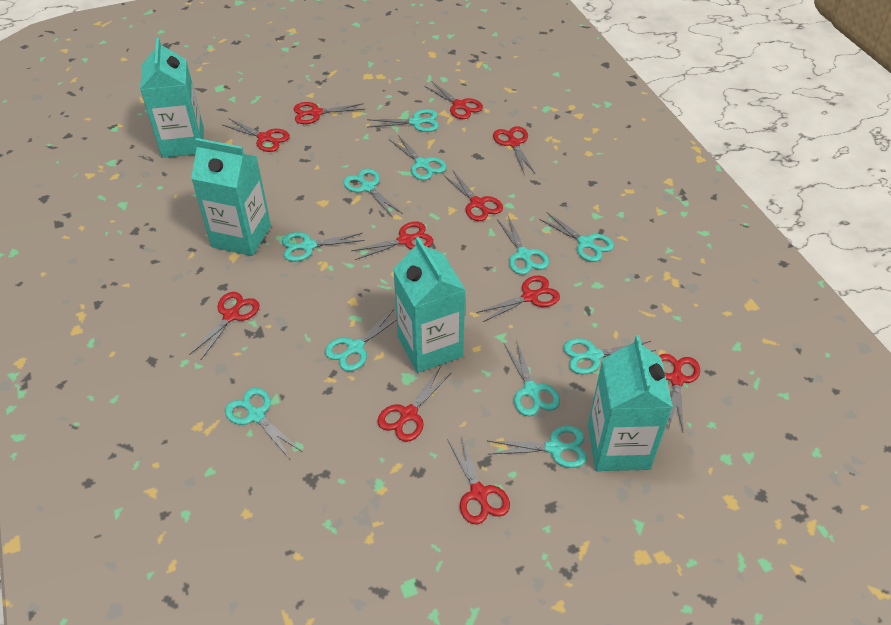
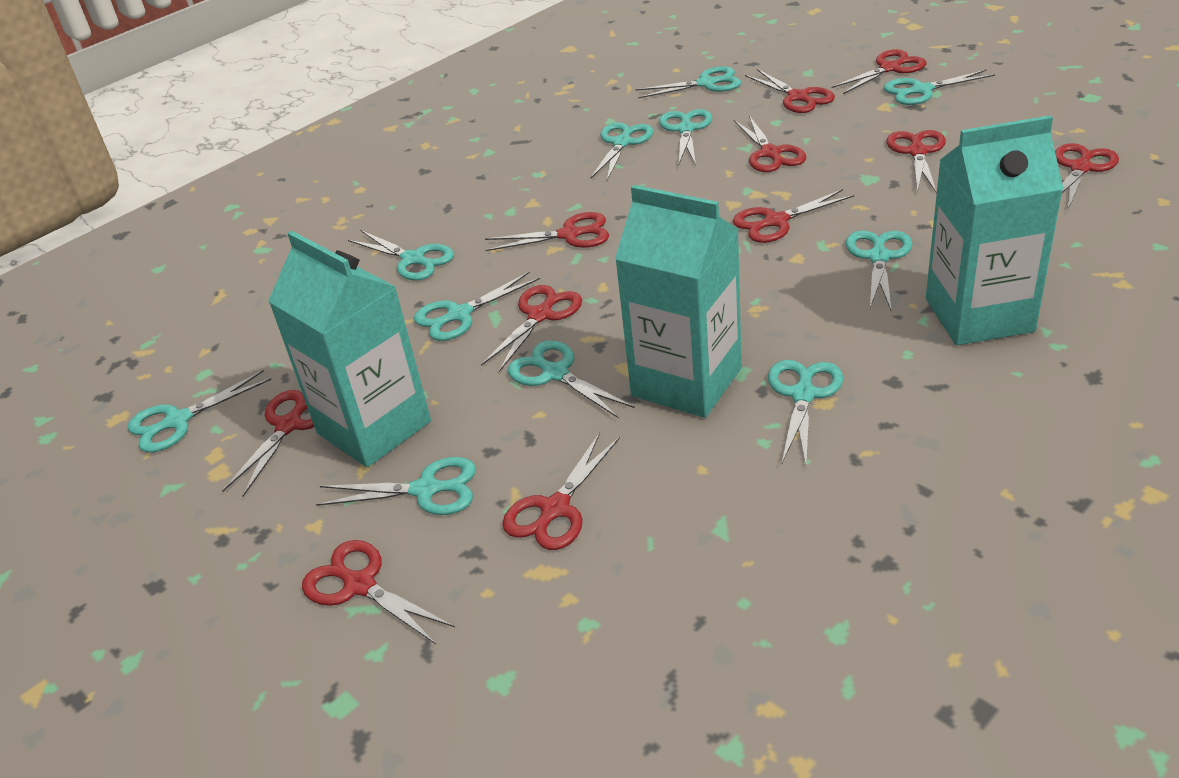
turquoise carton: [140,38,204,158] [191,138,271,256] [393,237,466,373] [588,335,673,471] = 4 -> [268,231,431,467] [615,185,742,418] [926,115,1064,345] = 3

